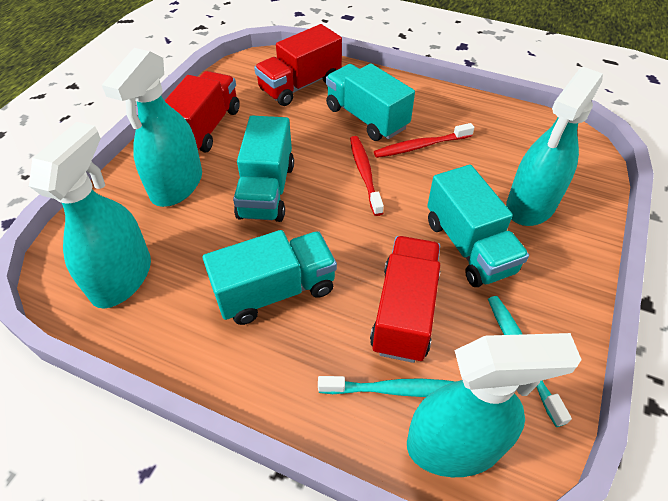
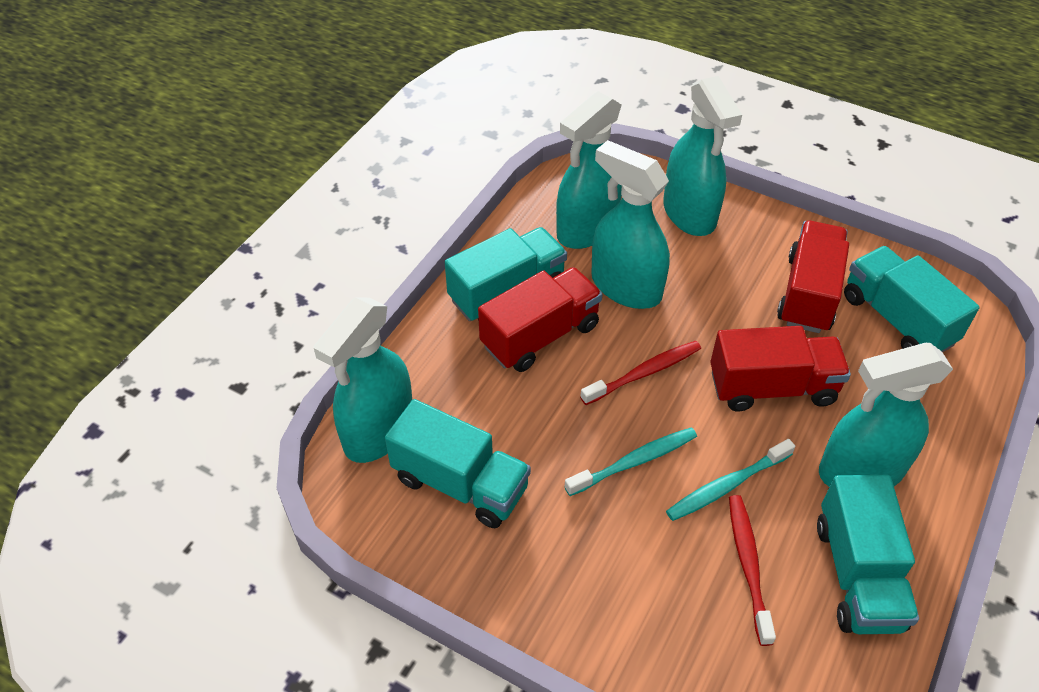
turquoise spray bottle: [29,122,151,308] [102,48,202,207] [407,333,582,477] [506,67,603,226] = 4 -> [314,297,412,463] [556,91,622,249] [591,140,670,309] [663,76,742,236] [819,343,953,487] = 5

